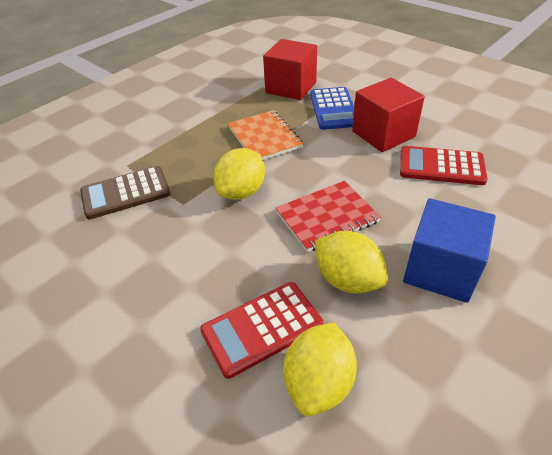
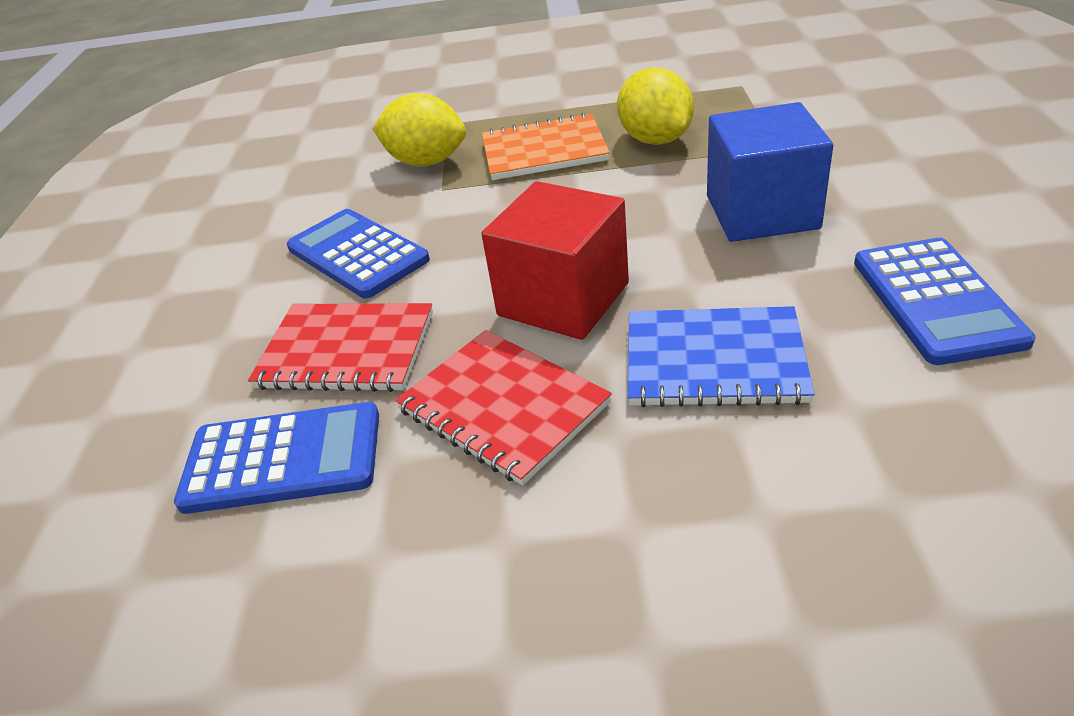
blue calculator: [310,87,354,130] = 1 -> [174,402,379,514] [287,209,430,298] [854,238,1036,365] = 3
blue notebook: none = 0 -> [628,306,815,407] = 1
brown calculator: [80,166,170,220] = 1 -> none = 0
red calculator: [200,282,323,379] [400,146,487,185] = 2 -> none = 0
red cube: [263,39,317,100] [352,78,425,152] = 2 -> [481,181,629,340] = 1
red notebook: [275,181,381,252] = 1 -> [248,303,433,392] [395,330,612,486] = 2
yellow lemon: [213,148,265,200] [284,323,357,417] [315,231,388,293] = 3 -> [372,93,466,167] [617,67,694,145] = 2

